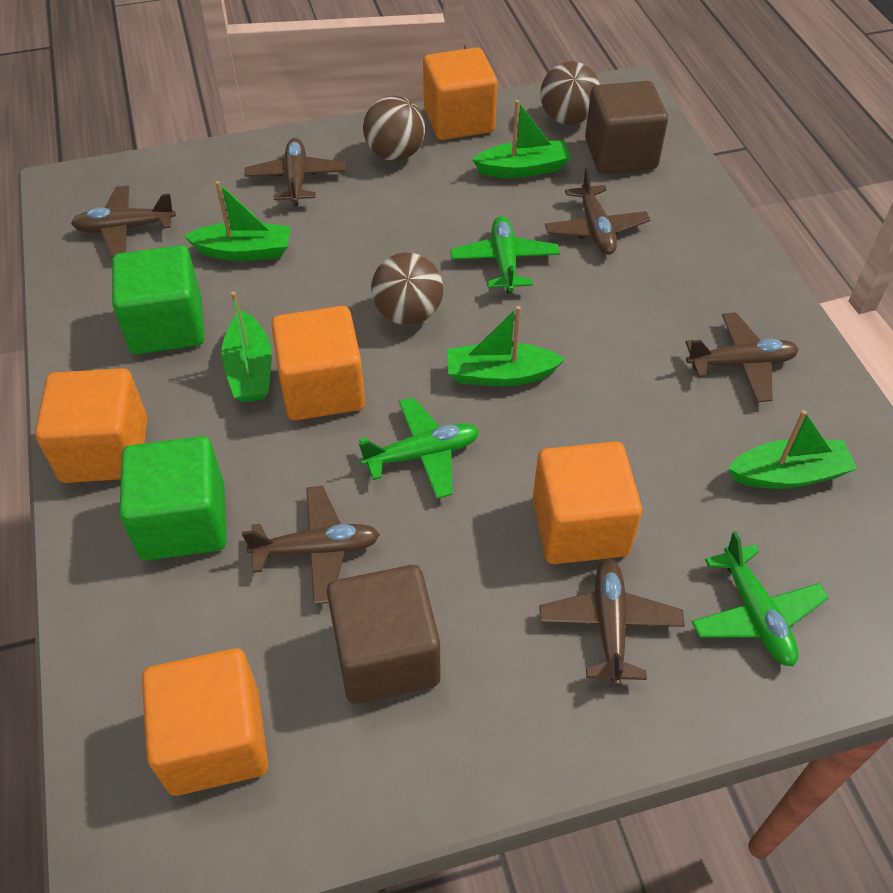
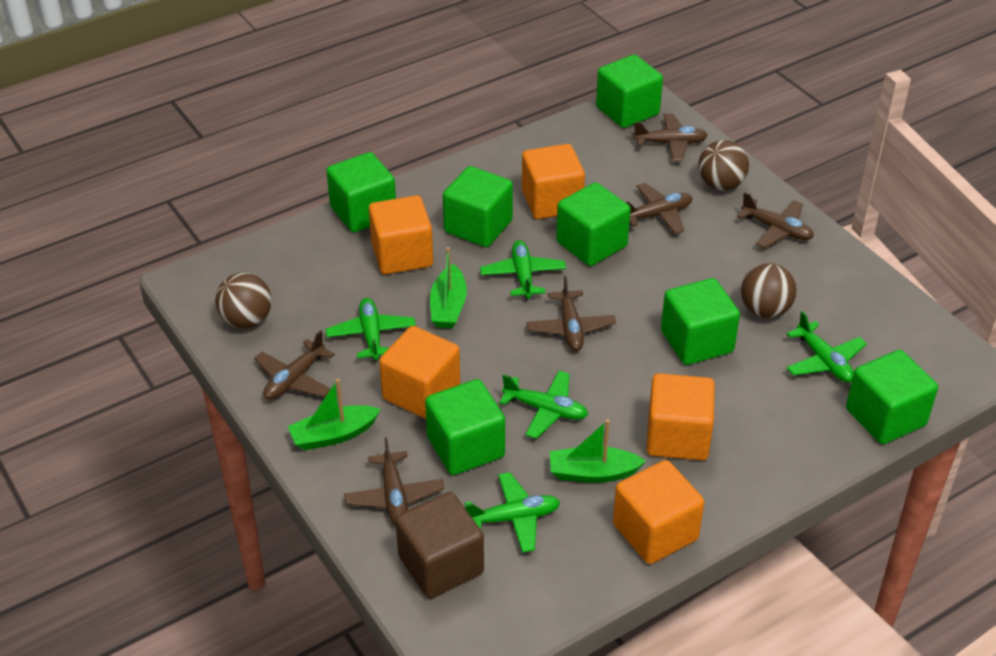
brown cube: [327,565,440,704] [585,81,668,174] = 2 -> [395,492,484,598] = 1
green boat: [184,181,291,261] [221,292,272,402] [447,306,565,386] [472,100,571,178] [728,410,857,489] = 5 -> [288,379,381,450] [430,247,467,328] [550,419,646,483] = 3
green cube: [112,245,204,354] [119,436,226,561] = 2 -> [326,152,396,233] [425,379,505,475] [443,166,513,247] [556,182,631,266] [596,55,663,128] [661,278,740,365] [846,350,938,444] = 7
green plane: [359,397,479,499] [450,216,560,293] [692,531,829,666] = 3 -> [326,298,416,361] [465,472,560,553] [480,240,566,299] [499,371,588,439] [787,311,867,383] = 5

